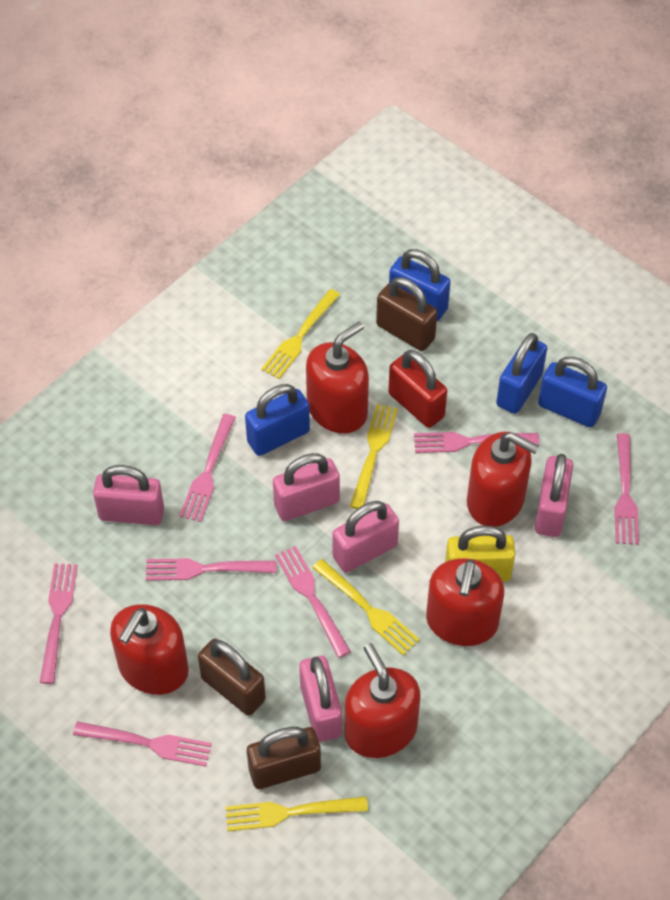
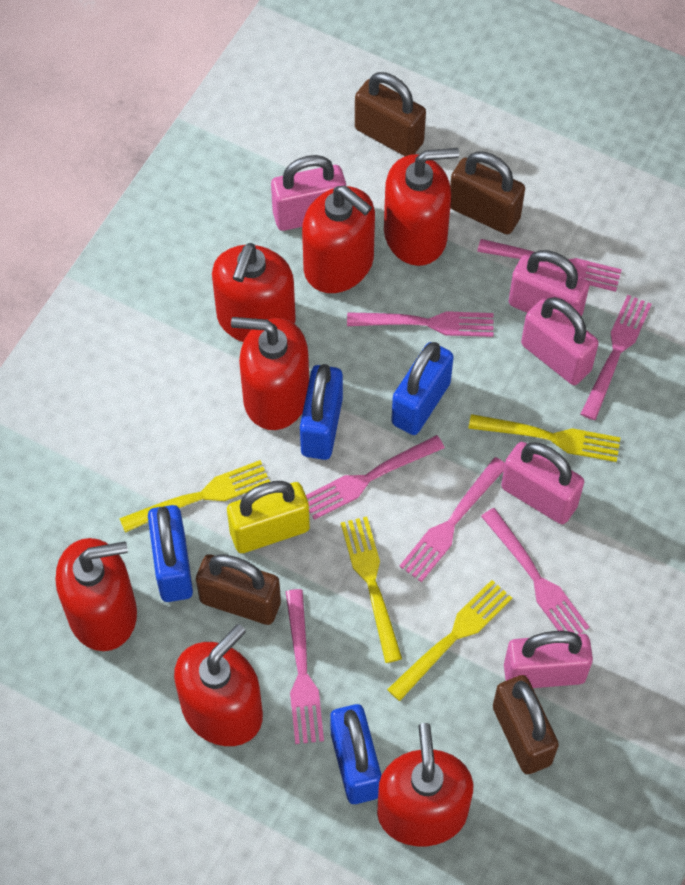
brown padlock: [198,639,266,716] [247,727,321,789] [376,277,437,351] = 3 -> [196,554,281,625] [355,72,426,156] [450,152,525,235] [493,675,559,774] = 4
red padlock: [388,350,447,428] = 1 -> none = 0
red soap dispenser: [110,604,189,695] [306,321,369,434] [344,643,421,758] [426,558,504,646] [467,432,539,527] = 5 -> [56,538,137,651] [174,624,263,746] [212,243,296,342] [231,317,309,430] [302,186,375,293] [377,723,473,846] [384,148,459,266] = 7

